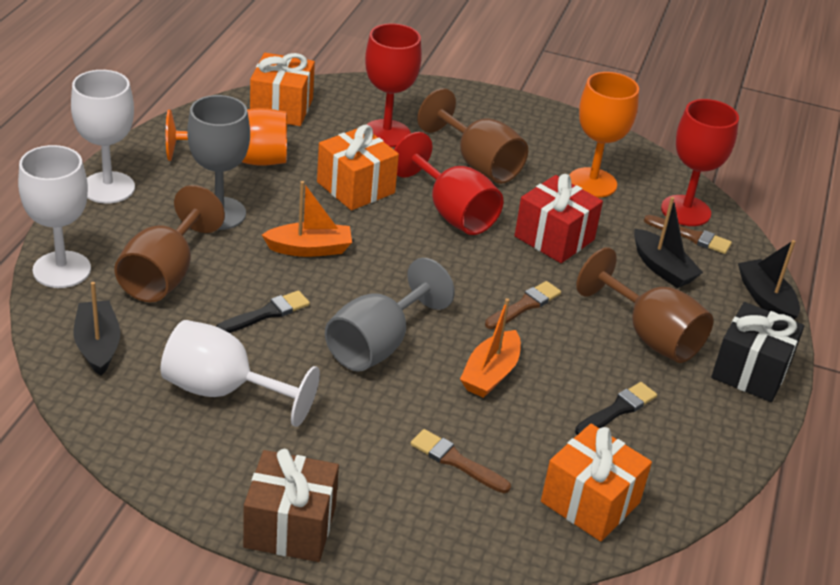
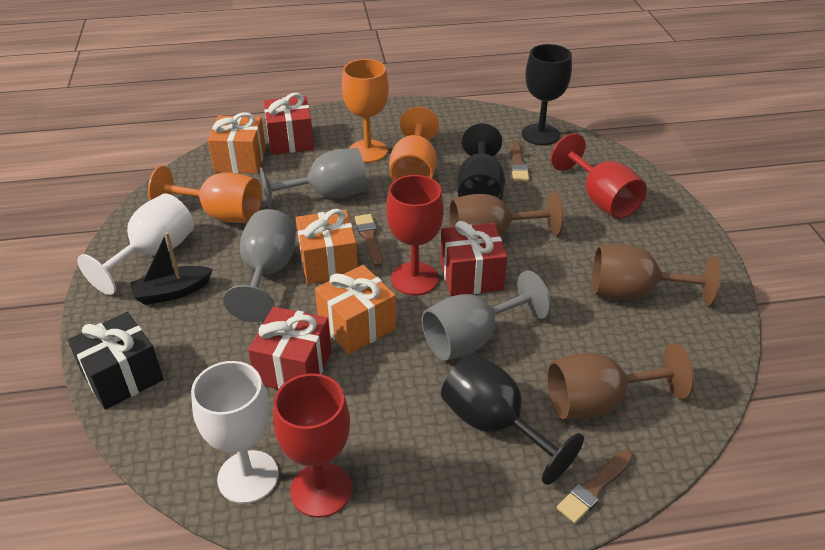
black boat: [74,282,120,376] [634,197,703,288] [738,240,800,319] = 3 -> [130,232,213,305] = 1
black brush: [216,290,310,333] [575,382,657,435] = 2 -> none = 0
black goblet: none = 0 -> [441,353,584,485] [456,123,505,200] [522,44,572,145] = 3
brown gift: [243,449,339,562] = 1 -> none = 0
grey goblet: [188,95,250,230] [325,258,455,372] = 2 -> [223,209,296,322] [260,148,367,209] [422,270,551,361] = 3
orange boat: [262,181,352,257] [460,298,521,398] = 2 -> none = 0
orange goblet: [166,108,287,166] [570,72,639,198] = 2 -> [148,166,262,223] [342,59,389,163] [389,107,439,182] = 3
red gift: [514,174,603,263] = 1 -> [248,307,332,389] [264,93,314,155] [440,221,507,296] = 3
white goblet: [18,145,91,288] [71,70,135,204] [161,320,320,427] = 3 -> [77,193,194,295] [191,361,279,504] = 2

